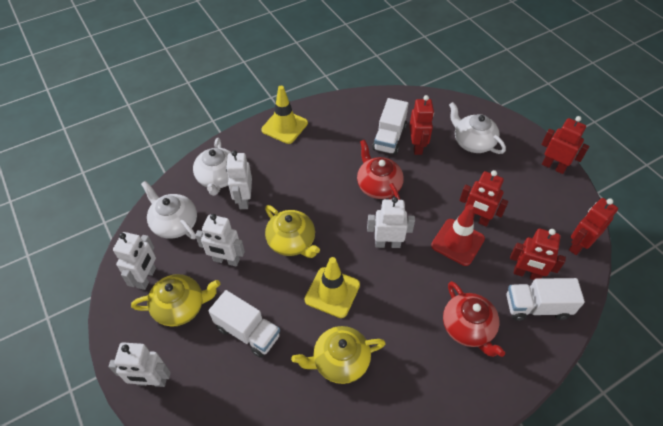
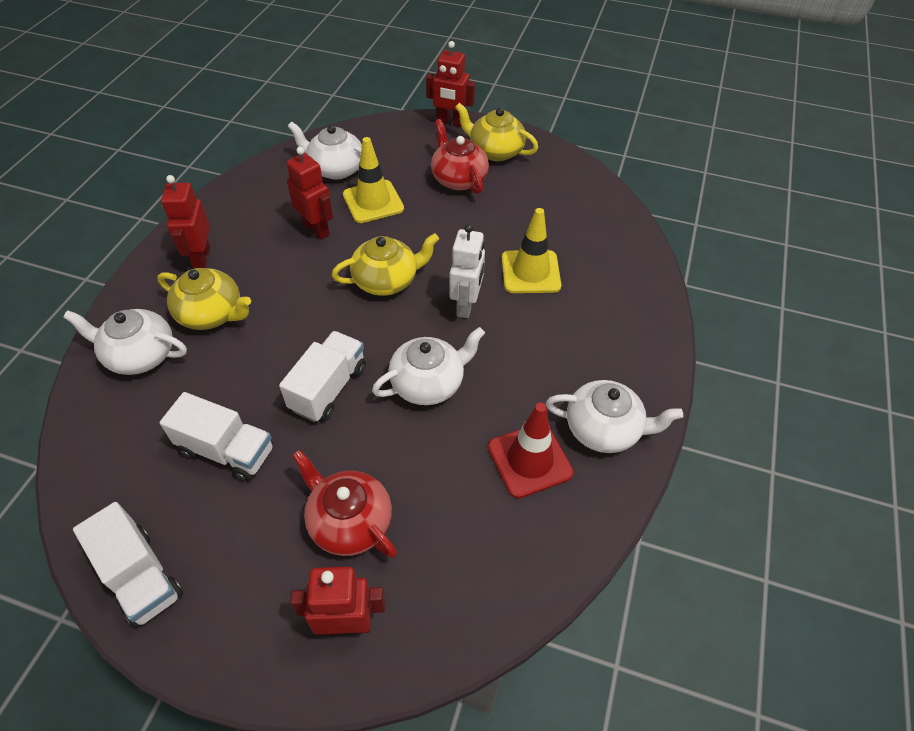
red robot: [409,95,434,155] [460,170,508,227] [510,228,566,280] [541,116,589,174] [569,198,618,255] = 5 -> [161,175,210,269] [286,147,333,240] [290,566,385,635] [426,41,475,127] = 4
white robot: [109,342,171,387] [113,232,156,290] [195,214,245,267] [226,150,252,209] [367,197,415,248] = 5 -> [449,224,485,318] = 1
white teapot: [141,181,197,239] [193,138,231,196] [449,102,506,154] = 3 -> [63,309,187,375] [288,122,362,180] [372,327,485,405] [546,380,683,453] = 4

